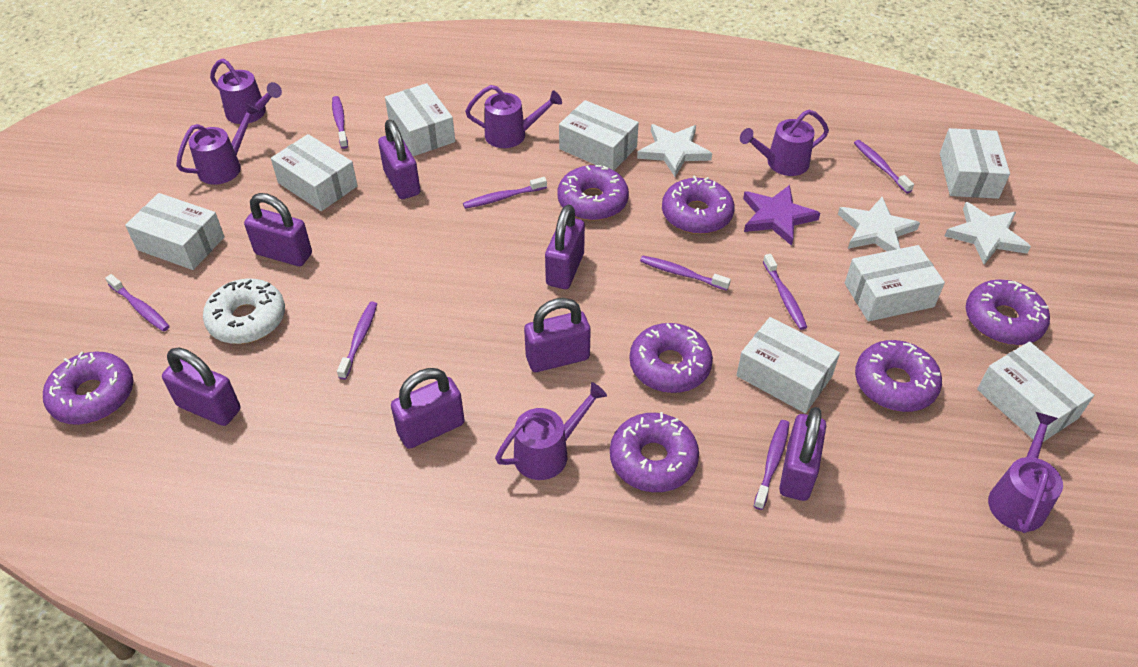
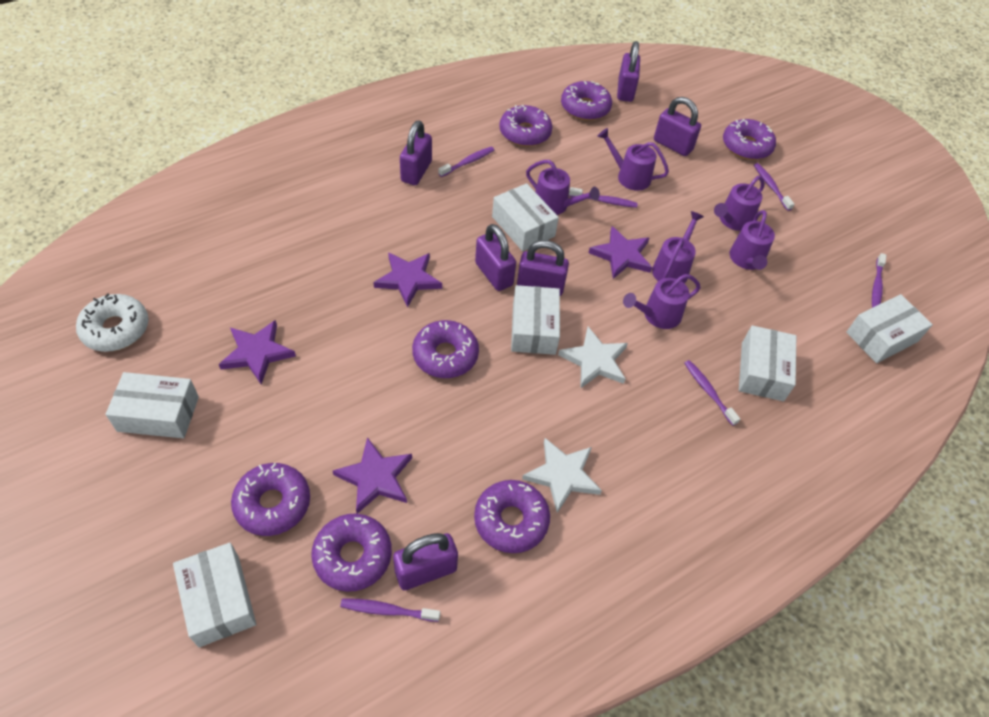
purple padlock: [162,348,240,426] [244,193,312,266] [378,120,420,199] [391,368,465,449] [524,298,591,372] [545,204,585,289] [779,407,826,501] = 7 -> [393,533,458,590] [400,121,432,185] [475,224,516,291] [517,240,569,296] [617,41,640,102] [654,97,701,156] = 6
purple star: [743,185,820,246] = 1 -> [219,320,296,384] [333,437,412,514] [373,252,442,307] [588,226,652,279] = 4
purple toothbrush: [105,274,170,332] [332,96,348,149] [337,301,377,380] [463,177,547,209] [640,256,731,291] [754,420,789,510] [763,254,807,330] [854,140,914,193] = 8 -> [340,598,440,622] [438,147,494,177] [569,187,638,208] [684,360,740,426] [754,163,795,211] [872,253,886,308] = 6
white box: [125,193,225,270] [271,134,358,211] [385,83,455,156] [559,100,639,170] [736,317,840,413] [845,245,945,321] [940,128,1010,199] [977,341,1094,442] = 8 -> [105,372,199,439] [173,543,256,647] [492,183,559,251] [511,285,560,355] [739,325,796,401] [846,294,933,363] = 6
white star: [637,124,712,177] [838,197,920,251] [945,202,1031,265] = 3 -> [522,438,602,513] [558,327,628,388] = 2

